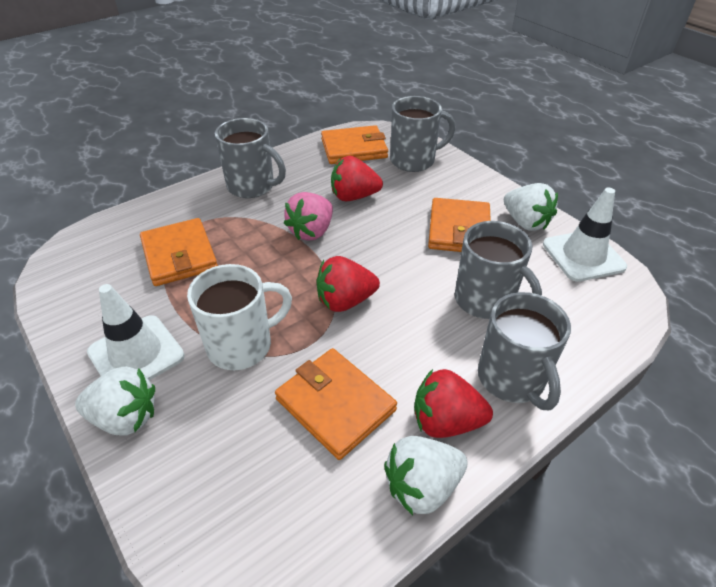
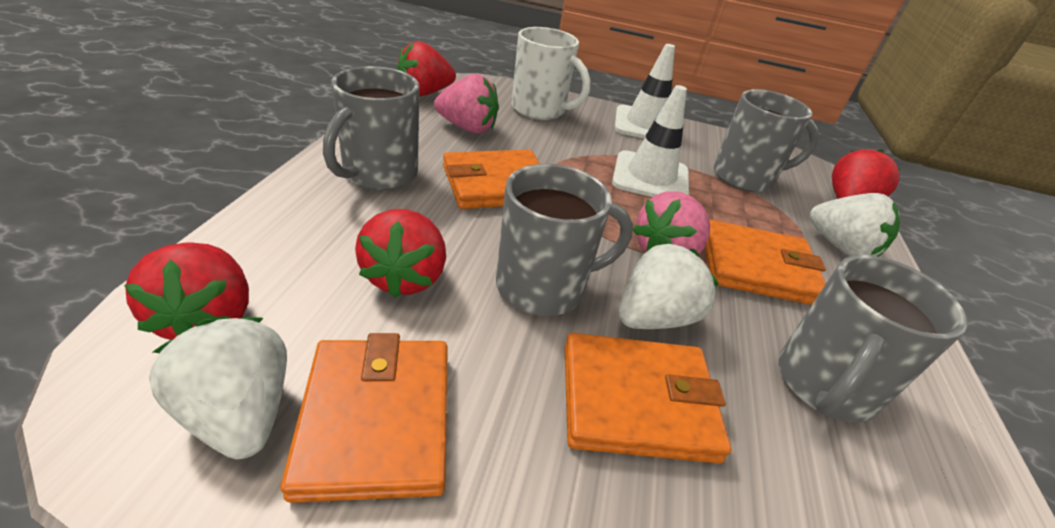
pink strawberry: [284,192,333,240] = 1 -> [434,74,499,133] [633,191,710,254] = 2
red strawberry: [316,256,380,312] [331,156,383,201] [414,369,493,438] = 3 -> [124,242,249,340] [355,209,446,298] [397,41,456,96] [832,149,900,199] = 4

